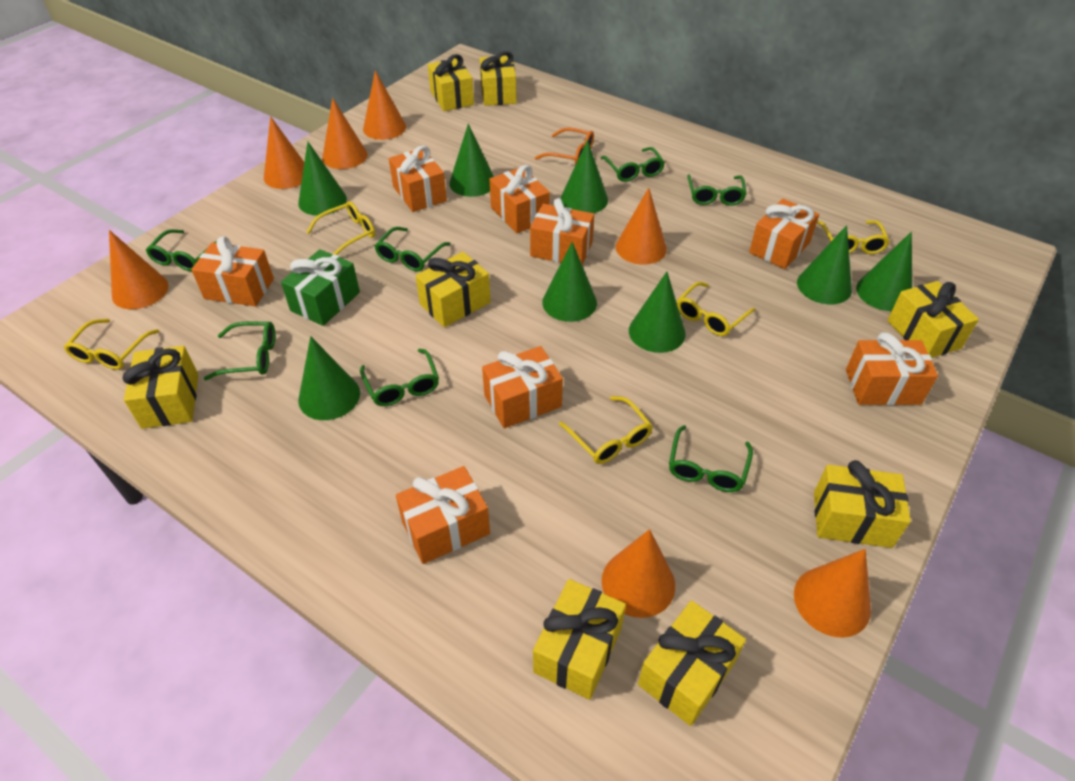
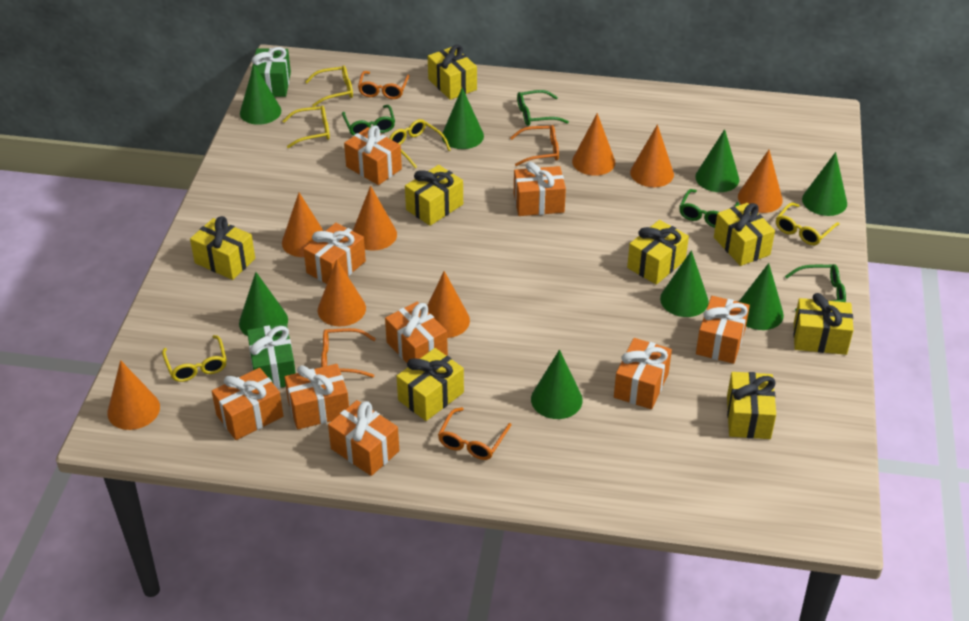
green gift: [281,249,360,326] = 1 -> [247,323,296,389] [251,47,291,97] = 2
green glasses: [146,229,217,271] [204,322,275,381] [360,349,439,406] [375,227,451,272] [601,147,665,182] [669,425,753,492] [687,174,746,206] = 7 -> [342,105,395,136] [517,90,569,126] [679,189,739,228] [785,264,846,311] = 4
orange cone: [109,230,169,309] [264,116,304,189] [322,98,368,169] [363,70,406,140] [602,529,675,618] [616,188,667,265] [794,549,871,638] = 7 -> [107,360,160,430] [282,193,324,257] [318,260,366,326] [353,186,397,251] [427,271,470,338] [572,113,615,176] [630,124,674,187] [738,150,783,213] = 8
orange gift: [191,236,274,306] [389,145,447,212] [396,466,490,564] [482,346,563,428] [489,165,550,233] [530,198,594,265] [749,199,819,269] [846,332,938,405] = 8 -> [212,368,283,440] [284,364,349,430] [304,223,366,284] [328,400,399,476] [344,125,402,185] [385,302,448,363] [514,162,566,216] [614,338,672,409] [696,296,750,364] = 9
orange glasses: [535,127,594,165] = 1 -> [321,328,376,378] [358,71,409,99] [438,407,511,460] [510,125,559,166] = 4

